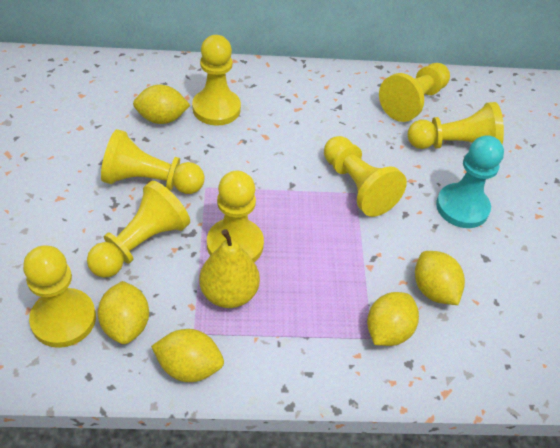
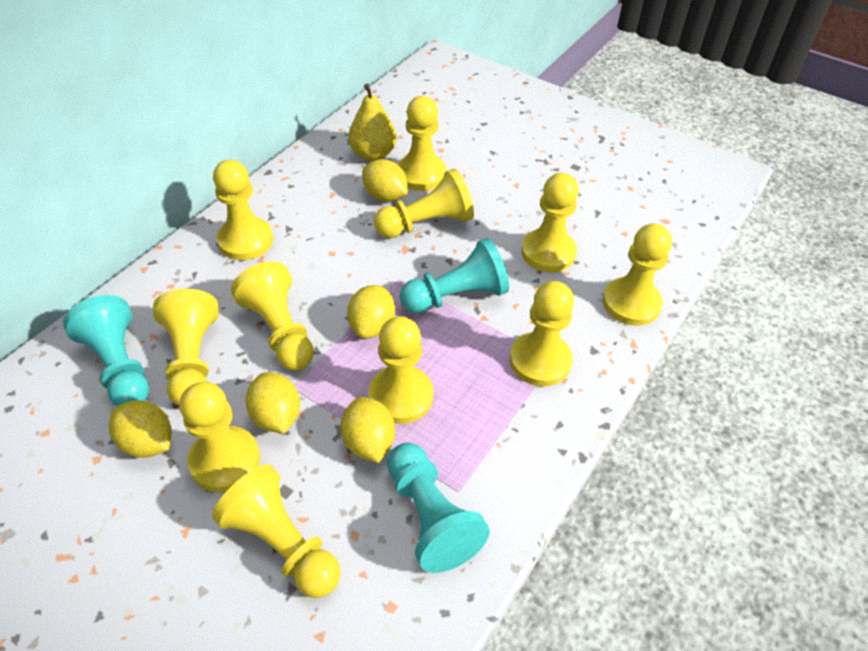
turquoise pawn: [436,135,504,228] = 1 -> [63,295,149,406] [387,443,490,573] [399,238,509,314] = 3
yellow pawn: [23,245,96,348] [87,181,190,278] [101,129,205,194] [192,35,241,126] [207,171,264,262] [324,136,407,217] [379,63,450,122] [408,102,504,149] = 8 -> [153,289,219,406] [179,382,260,492] [212,464,341,598] [213,160,273,260] [231,261,314,370] [369,316,433,424] [374,169,474,238] [398,96,446,191] [510,281,574,386] [521,173,579,272] [603,223,672,326] = 11

